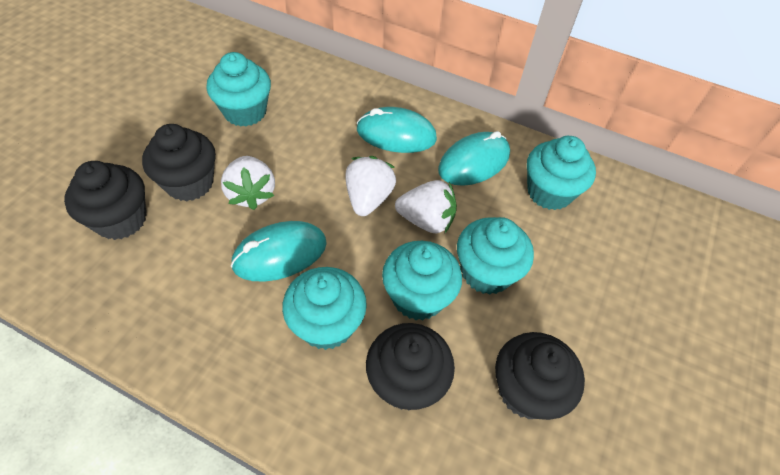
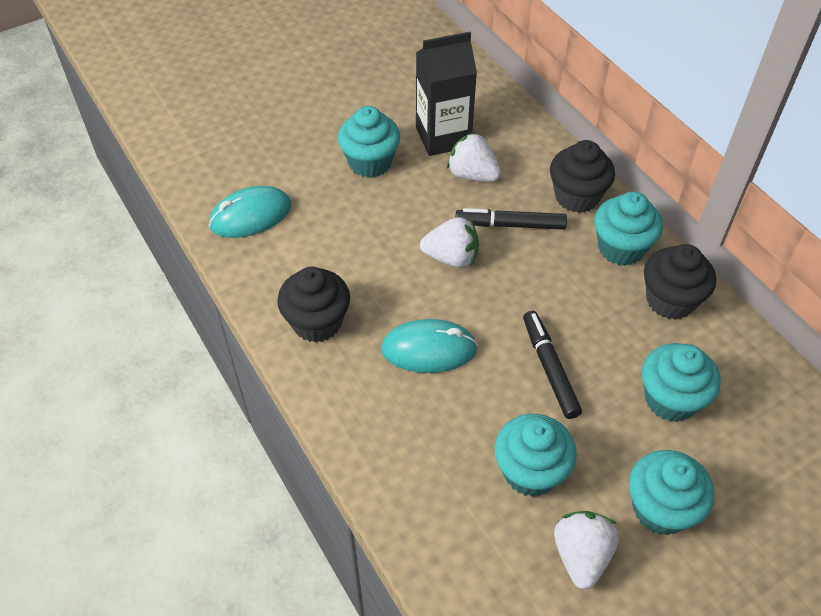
black carton: none = 0 -> [416,32,477,156] = 1
black cupcake: [64,161,147,240] [142,124,216,201] [366,323,455,410] [495,332,585,420] = 4 -> [277,267,350,343] [550,140,615,213] [644,244,716,319] = 3
black marker: none = 0 -> [455,208,567,230] [523,311,582,419] = 2
turquoise mouse: [231,221,327,282] [356,107,437,153] [438,131,510,186] = 3 -> [209,186,292,238] [381,319,478,373] = 2

